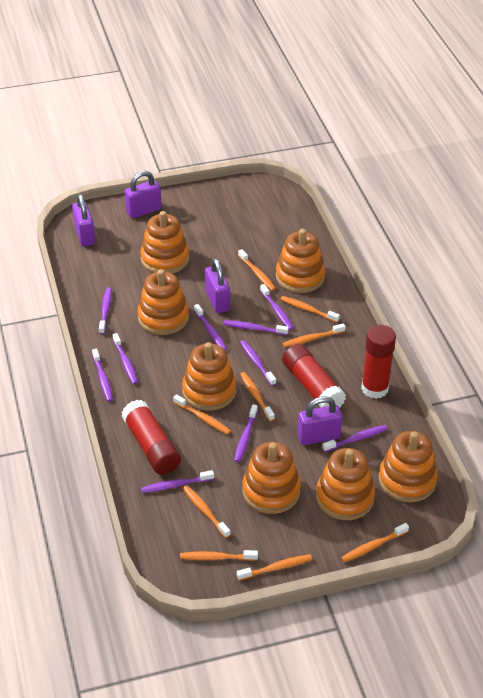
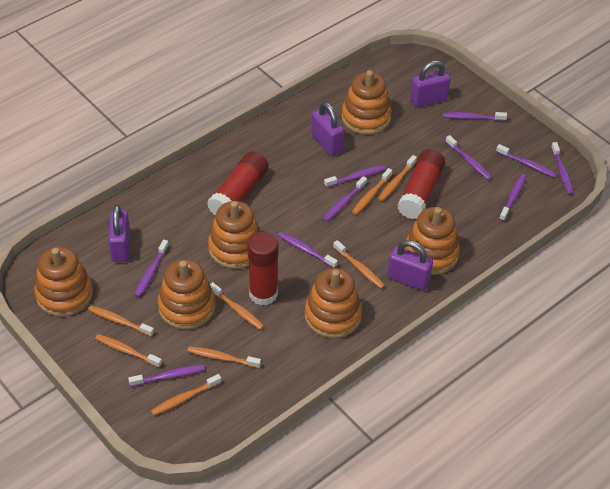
orange stacking toy: [137,269,189,335] [140,211,189,274] [182,342,236,411] [242,442,301,514] [276,229,325,293] [316,448,375,520] [379,431,438,502] = 7 -> [34,247,93,317] [158,259,215,330] [208,201,261,269] [305,268,362,338] [341,70,392,135] [404,207,460,275] = 6
orange toothbrush: [173,394,231,435] [180,550,258,561] [183,485,231,538] [237,554,312,581] [238,249,276,291] [240,372,275,421] [280,296,340,323] [282,323,346,347] [341,523,409,562] = 9 -> [88,305,154,337] [95,334,162,367] [151,374,221,416] [188,346,261,368] [210,282,264,330] [333,240,385,289] [352,168,392,215] [378,155,417,201] = 8

